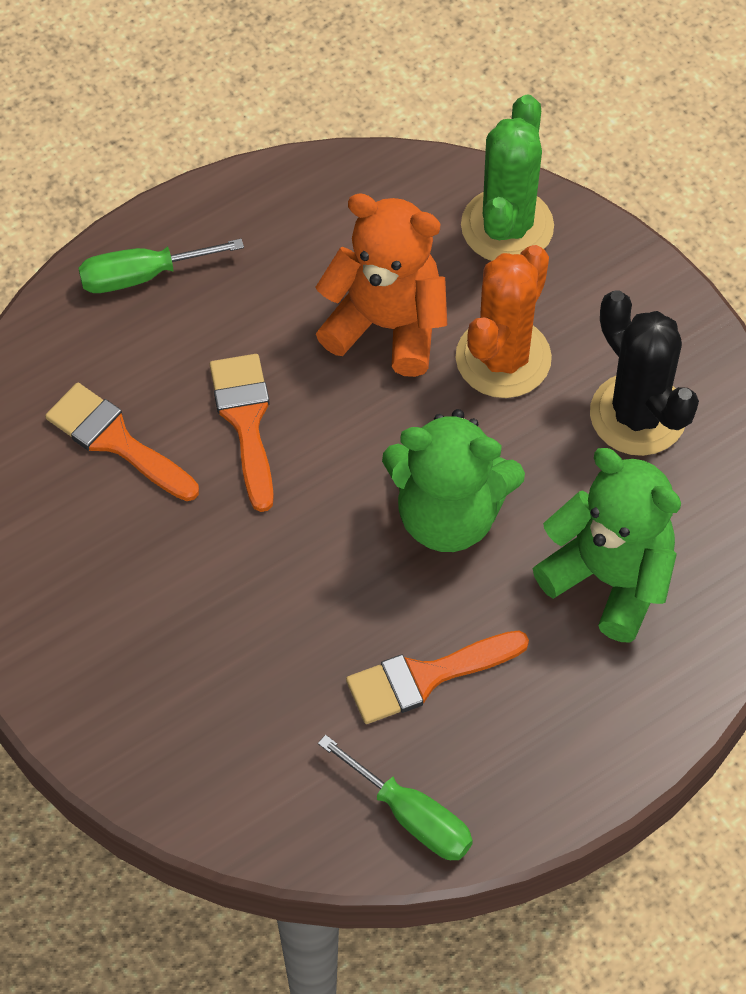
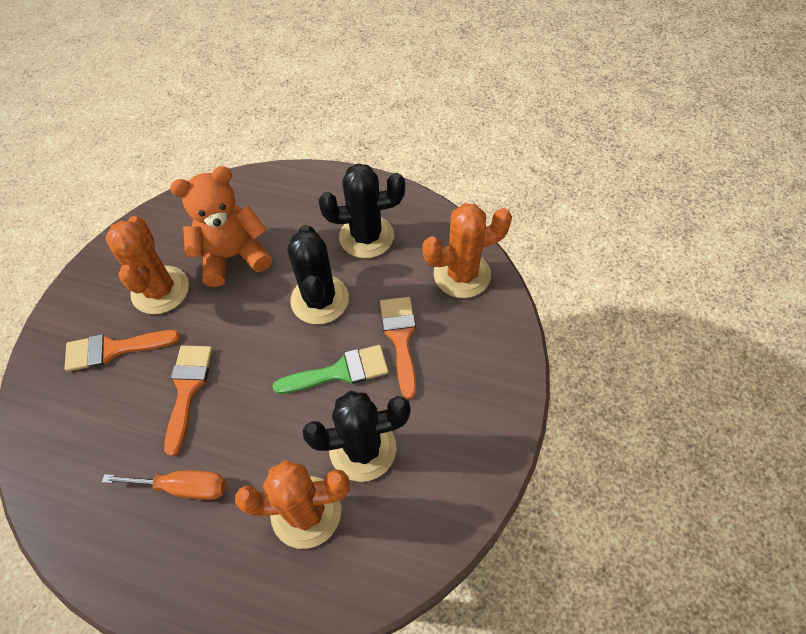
black cactus: [590,290,699,456] = 1 -> [287,225,349,324] [303,391,410,482] [319,163,405,258] = 3
green brush: none = 0 -> [273,345,389,394] = 1
green cactus: [461,94,554,261] = 1 -> none = 0
green screwdriver: [79,239,244,293] [318,735,473,860] = 2 -> none = 0
green teddy bear: [382,409,525,552] [533,448,681,643] = 2 -> none = 0
orange cactus: [456,245,552,398] = 1 -> [105,216,189,314] [235,460,350,549] [423,203,512,298] = 3
orange screwdriver: none = 0 -> [102,471,226,500] = 1

